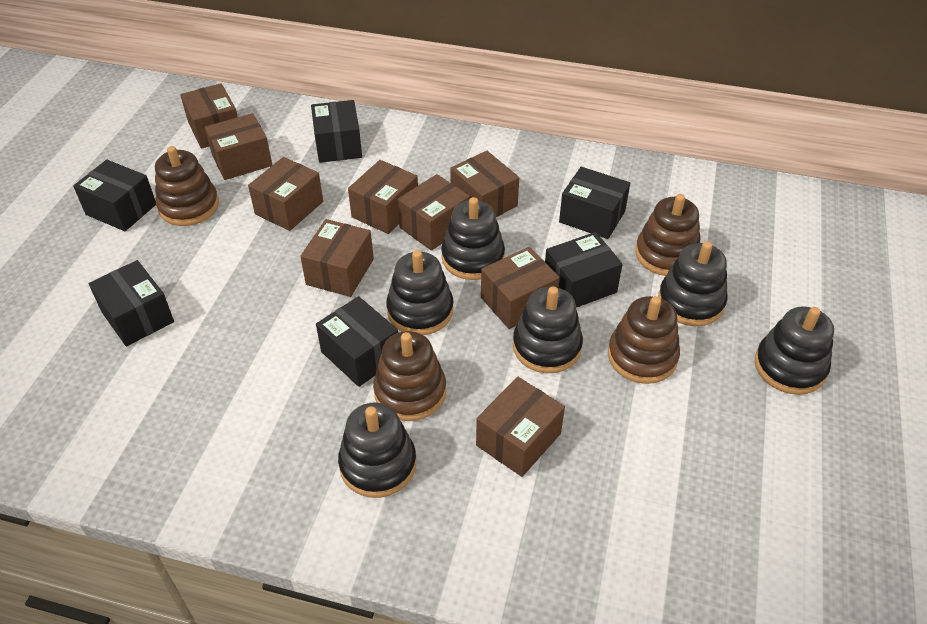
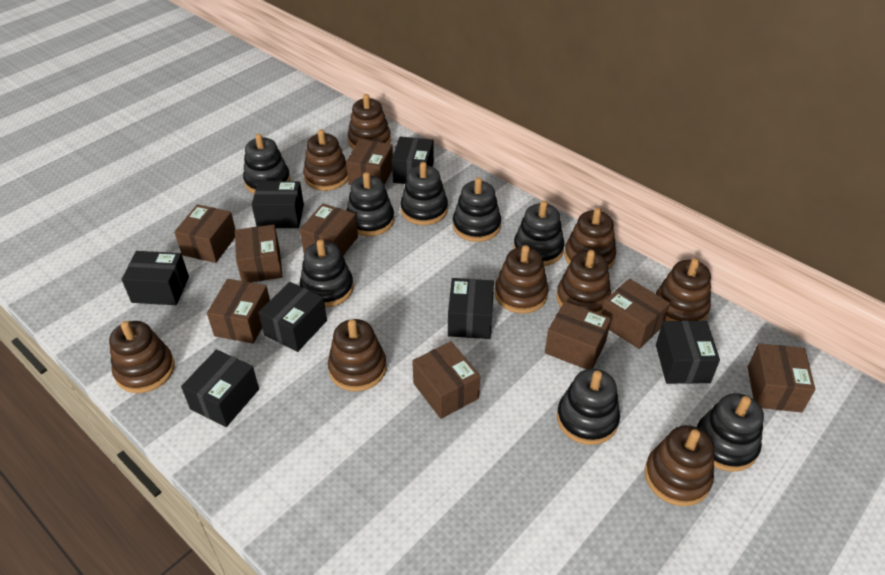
black box: [73,160,156,231] [88,260,174,346] [311,100,362,163] [316,296,398,387] [545,232,623,308] [559,167,630,239] = 6 -> [122,251,189,305] [181,349,259,427] [252,181,304,228] [258,282,327,352] [392,137,434,184] [448,278,494,339] [656,321,720,384] = 7
black stacking toy: [338,402,416,498] [386,250,454,335] [441,197,505,280] [513,286,583,373] [658,241,728,326] [754,307,834,395] = 6 -> [243,134,290,194] [300,239,354,308] [346,172,394,236] [400,162,448,225] [453,177,501,242] [514,201,564,266] [557,369,620,445] [697,393,764,472] = 8
brown stacking toy: [155,146,219,226] [373,331,446,421] [608,296,680,384] [635,194,701,276] = 4 -> [109,321,175,393] [303,129,348,191] [328,319,387,391] [348,94,391,149] [495,245,548,314] [556,250,611,314] [564,208,616,269] [645,425,714,506] [656,258,711,321] = 9

